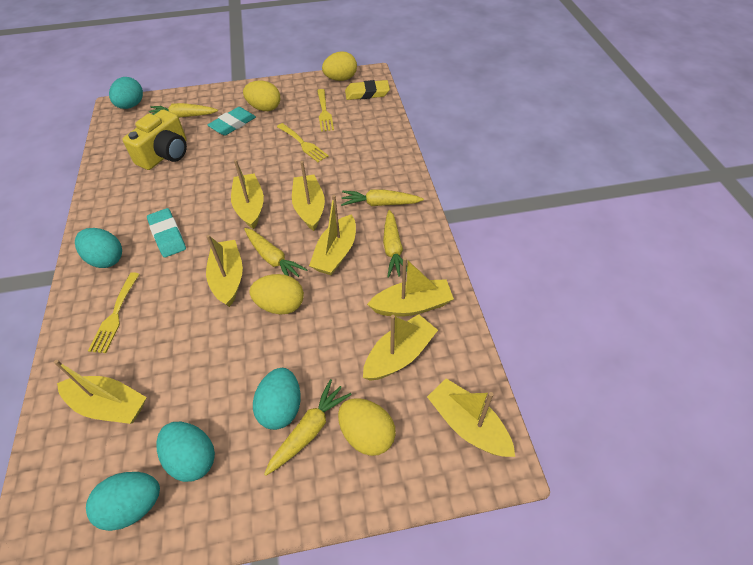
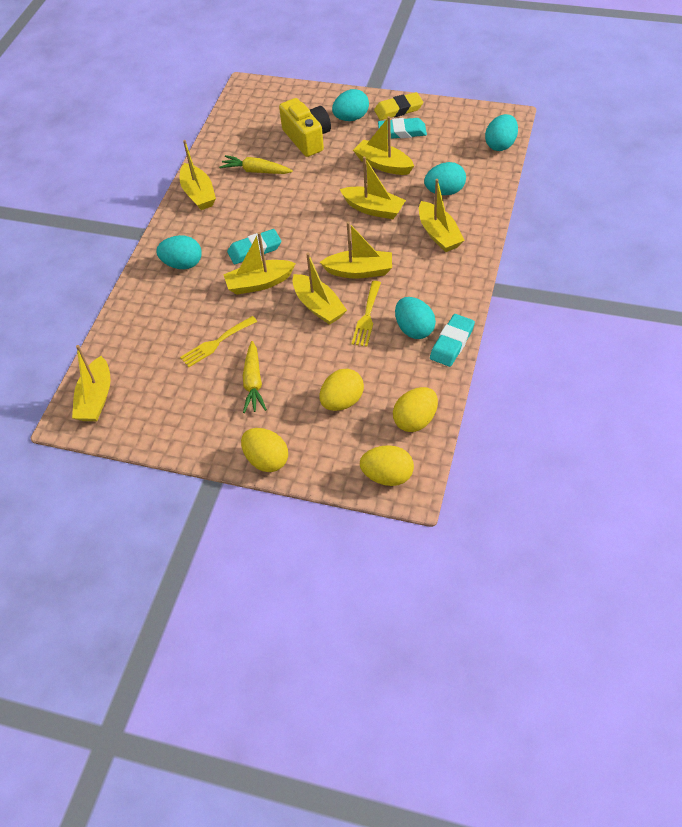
turquoise eraser: [147,208,186,258] [208,107,256,135] = 2 -> [227,229,281,264] [378,118,427,139] [430,314,475,367] = 3
yellow carrot: [149,103,218,118] [244,228,308,277] [264,379,352,476] [341,189,424,206] [383,210,407,278] = 5 -> [219,155,293,174] [243,341,267,413] = 2
yellow fork: [88,272,139,353] [277,123,329,162] [317,89,334,132] = 3 -> [180,316,257,367] [352,281,381,347] = 2

